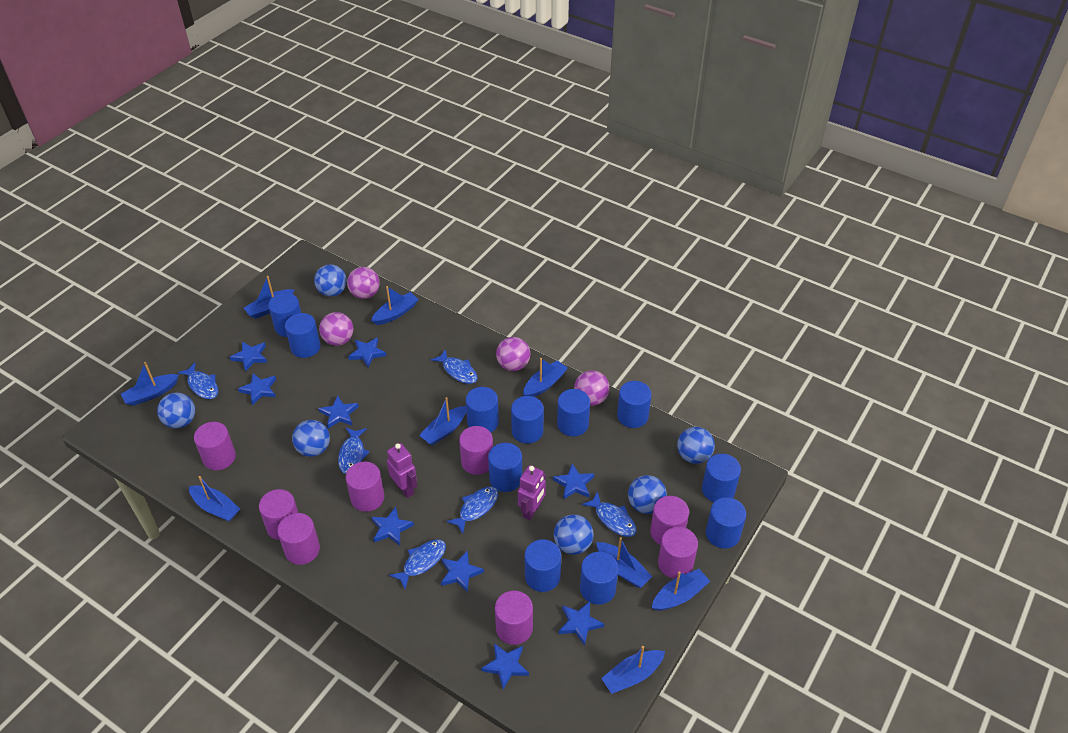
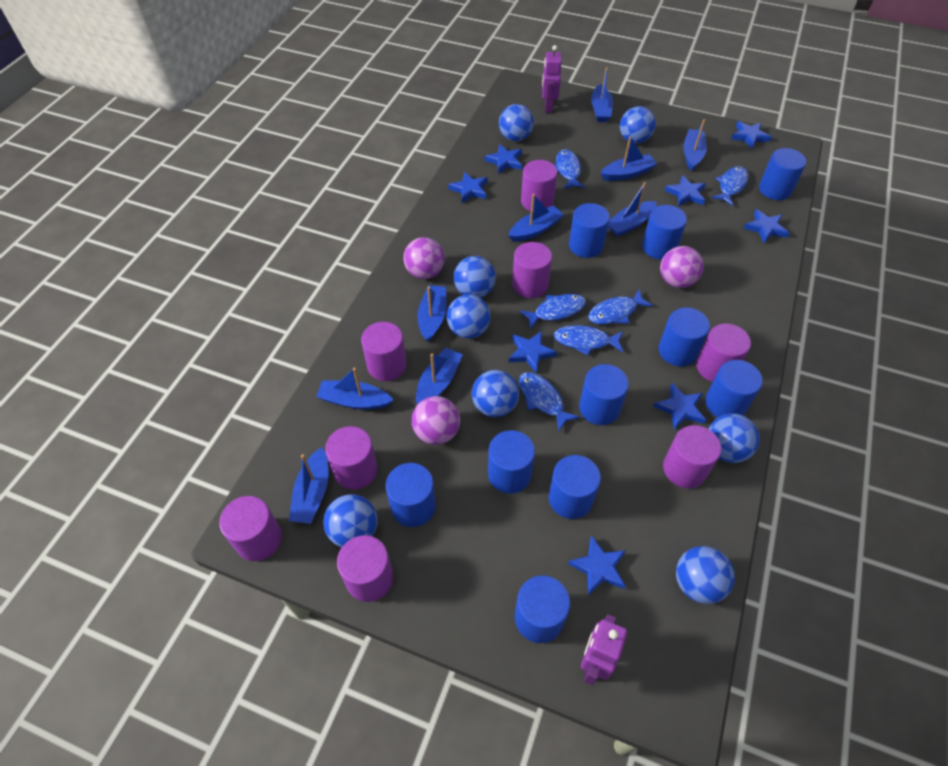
blue ball: [157,393,195,428] [292,420,330,457] [314,265,347,297] [554,514,594,555] [628,475,667,514] [677,427,715,464] = 6 -> [323,494,378,547] [447,294,491,339] [454,256,496,298] [472,370,519,417] [499,104,534,141] [620,106,656,144] [676,546,735,604] [709,413,760,463] = 8
blue cylinder: [269,293,301,337] [285,313,321,358] [466,387,499,432] [488,443,522,492] [511,396,544,444] [525,539,561,592] [557,389,590,436] [580,552,618,605] [617,381,652,428] [702,454,741,502] [706,497,746,549] = 11 -> [386,463,436,527] [488,430,535,494] [515,575,570,643] [549,455,601,519] [569,203,610,258] [579,364,629,425] [642,205,687,259] [659,307,710,366] [705,360,763,417] [759,148,806,200] = 10
blue star: [230,341,267,372] [238,373,276,405] [318,395,359,428] [348,337,386,368] [371,507,414,545] [441,550,484,593] [481,643,529,689] [553,463,594,500] [559,601,604,646] = 9 -> [448,172,488,203] [485,144,522,174] [509,331,557,373] [568,535,626,596] [653,383,706,430] [665,175,706,207] [731,121,771,149] [743,209,789,243] = 8
purple ball: [319,312,353,346] [347,267,380,299] [496,337,530,371] [574,370,610,406] = 4 -> [404,237,445,279] [412,396,460,445] [660,246,704,288] = 3

